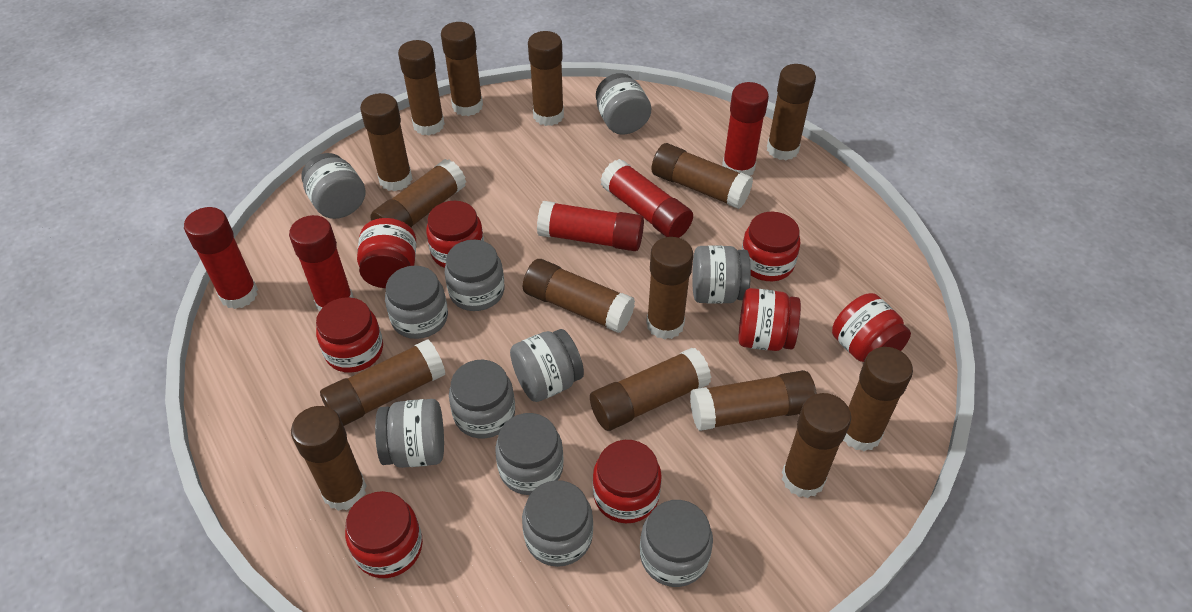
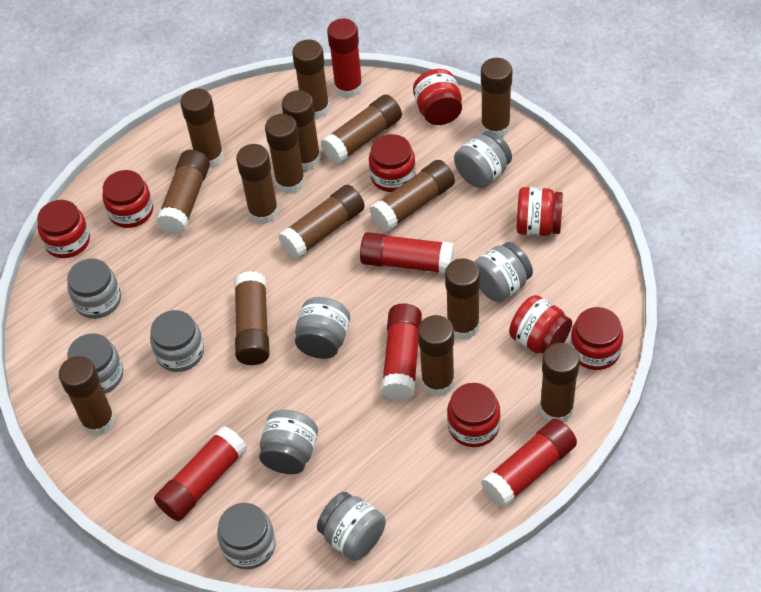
grey jar: [301,153,366,219] [375,399,444,468] [385,266,448,339] [445,240,504,311] [449,360,515,438] [495,413,564,495] [510,329,584,402] [522,480,593,567] [596,73,651,135] [640,500,713,587] [692,245,751,304] = 11 -> [67,259,121,319] [67,333,123,394] [150,310,204,372] [217,503,276,569] [259,410,318,474] [295,297,350,359] [317,492,386,561] [454,131,512,188] [474,242,533,302] = 9

